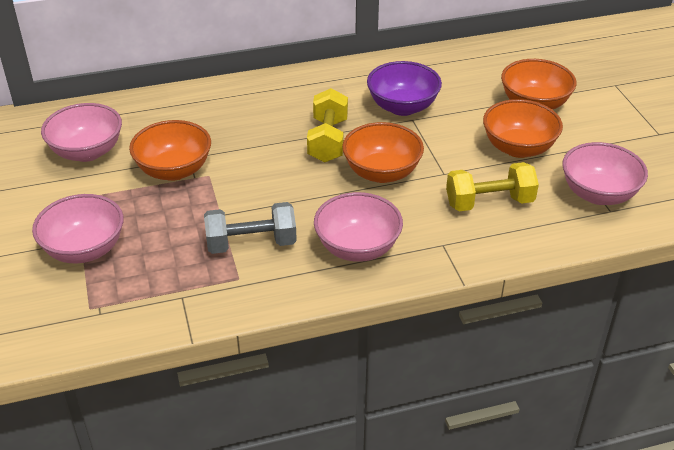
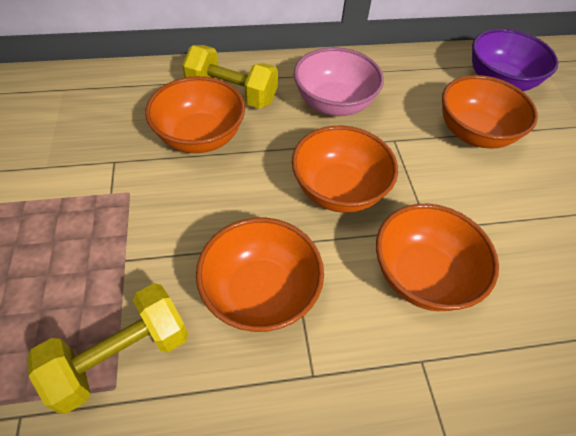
grey dumbbell: [204,202,297,254] = 1 -> none = 0
orange bowl: [129,120,211,181] [342,122,424,183] [483,99,563,158] [501,59,577,110] = 4 -> [145,76,245,153] [196,218,324,332] [292,126,398,213] [376,204,499,311] [442,75,538,149] = 5
pink bowl: [32,194,124,263] [41,103,122,162] [314,192,403,262] [562,142,648,205] = 4 -> [294,47,384,116] = 1

